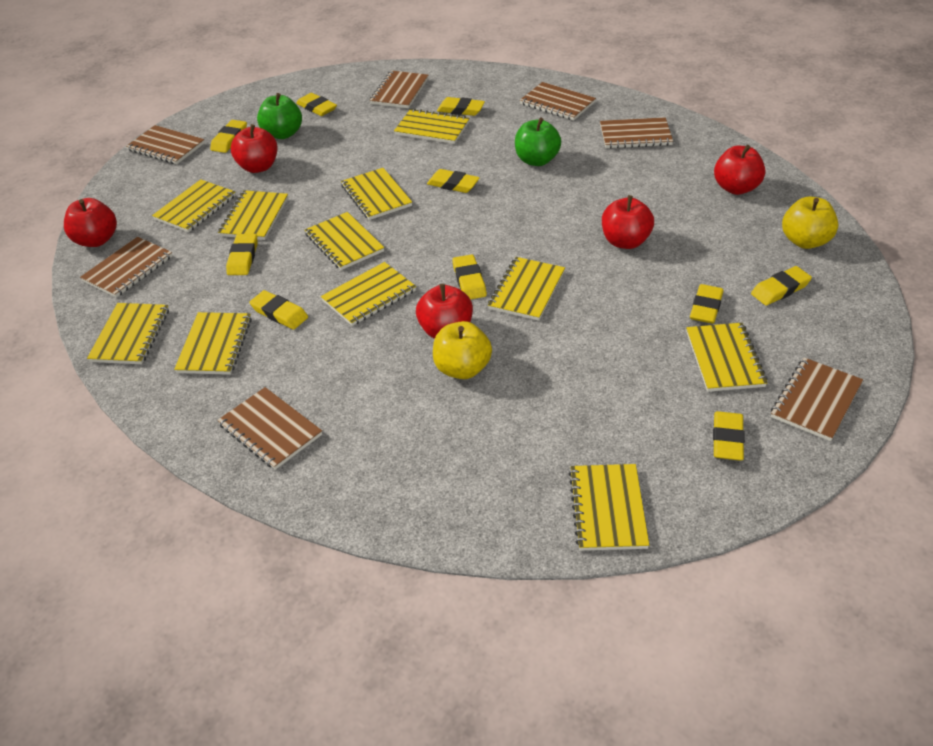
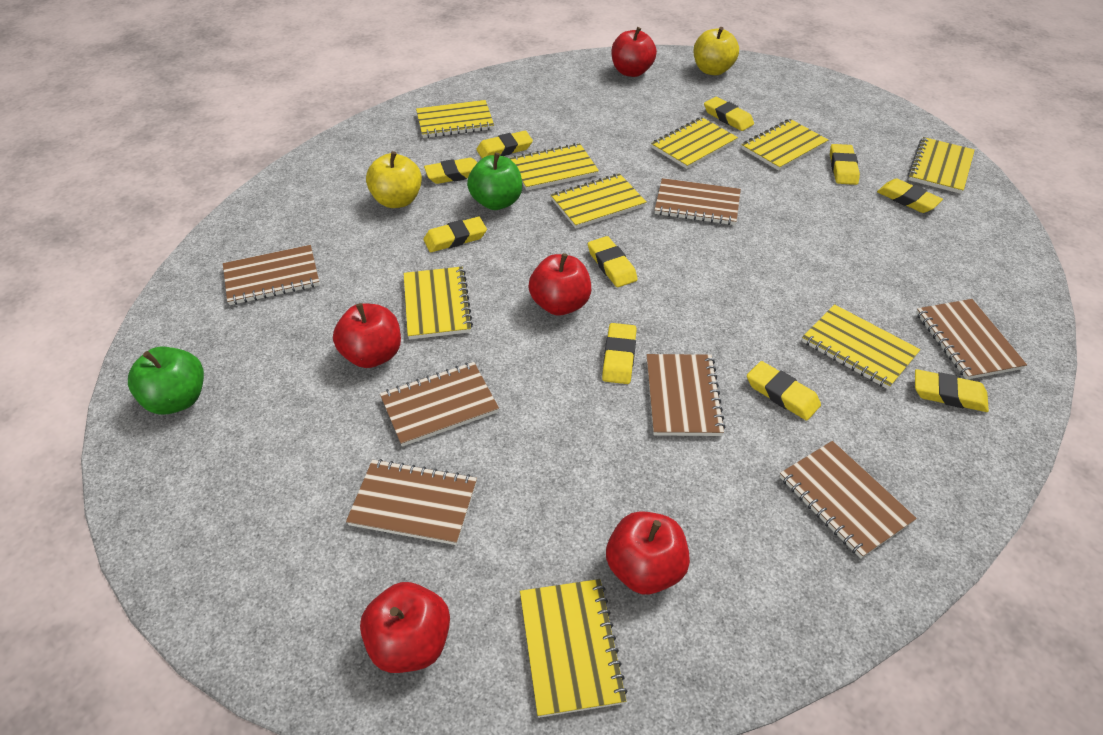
yellow notebook: [87,303,169,364] [152,179,236,232] [174,312,252,375] [218,190,288,240] [305,212,384,270] [321,262,416,326] [341,168,412,220] [394,108,470,144] [488,257,565,321] [569,464,649,551] [686,323,768,392] = 11 -> [404,267,473,340] [416,100,494,138] [510,143,599,191] [520,579,628,718] [551,174,647,228] [651,117,738,169] [741,119,828,171] [802,304,920,389] [908,137,975,194] = 9

